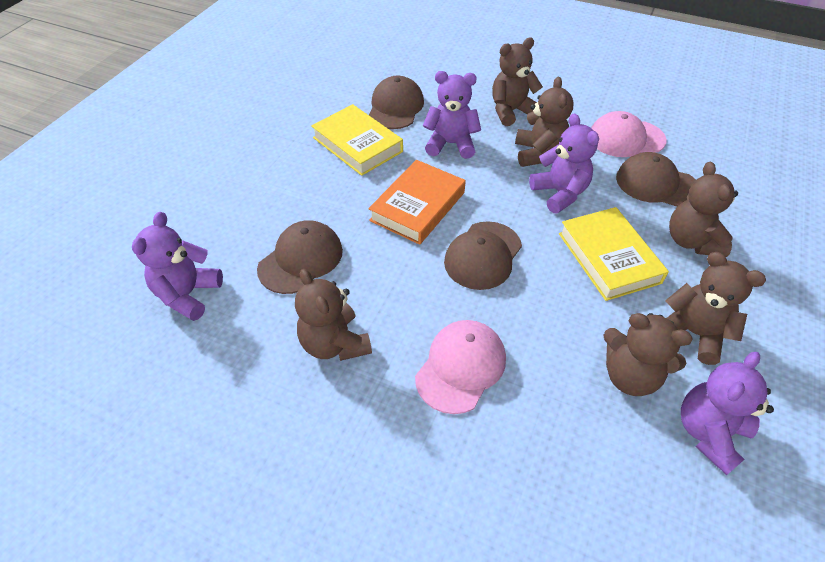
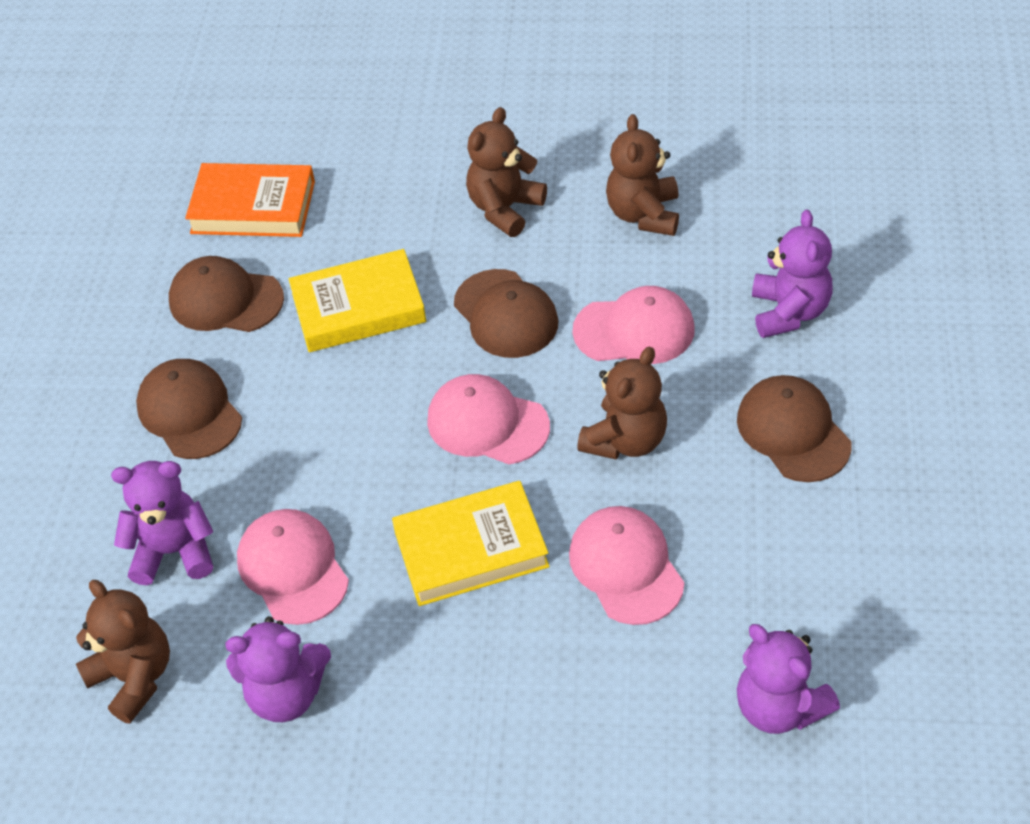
brown teddy bear: [295,269,372,361] [492,38,543,126] [515,77,573,167] [603,313,693,396] [665,252,766,365] [669,162,738,257] = 6 -> [76,580,170,724] [466,107,547,237] [577,346,667,460] [606,114,679,236] = 4
pink cap: [415,320,506,414] [591,111,667,157] = 2 -> [237,509,349,625] [427,374,550,464] [569,506,684,625] [572,286,695,364] = 4

